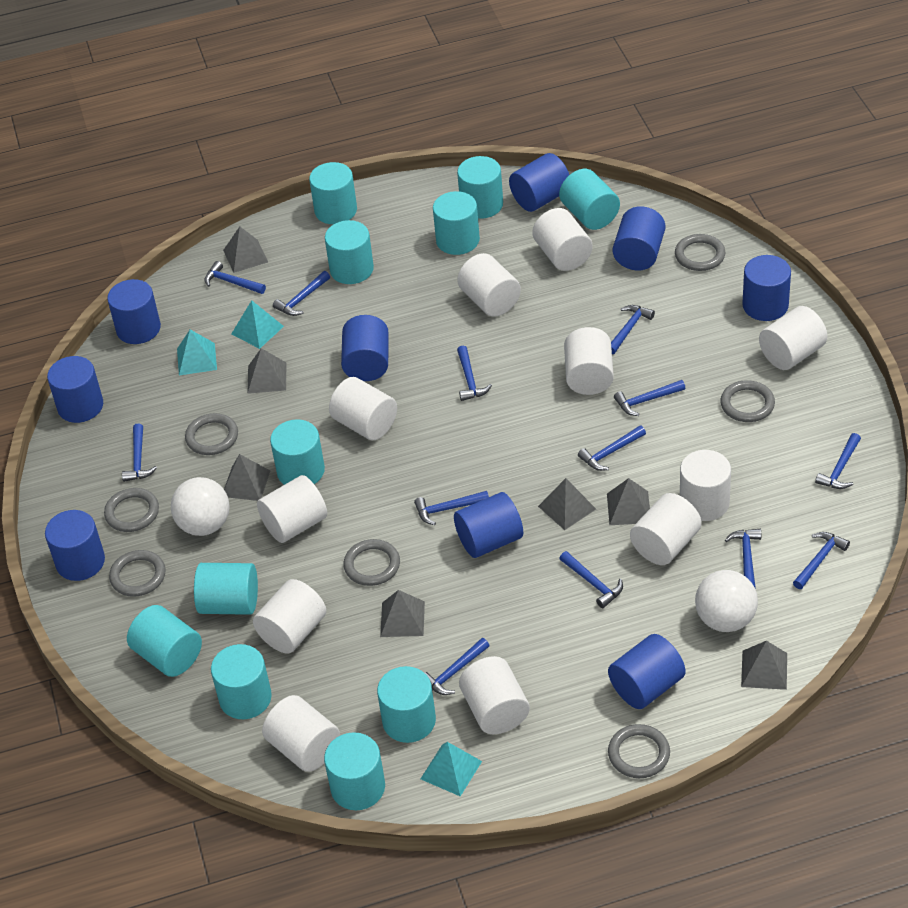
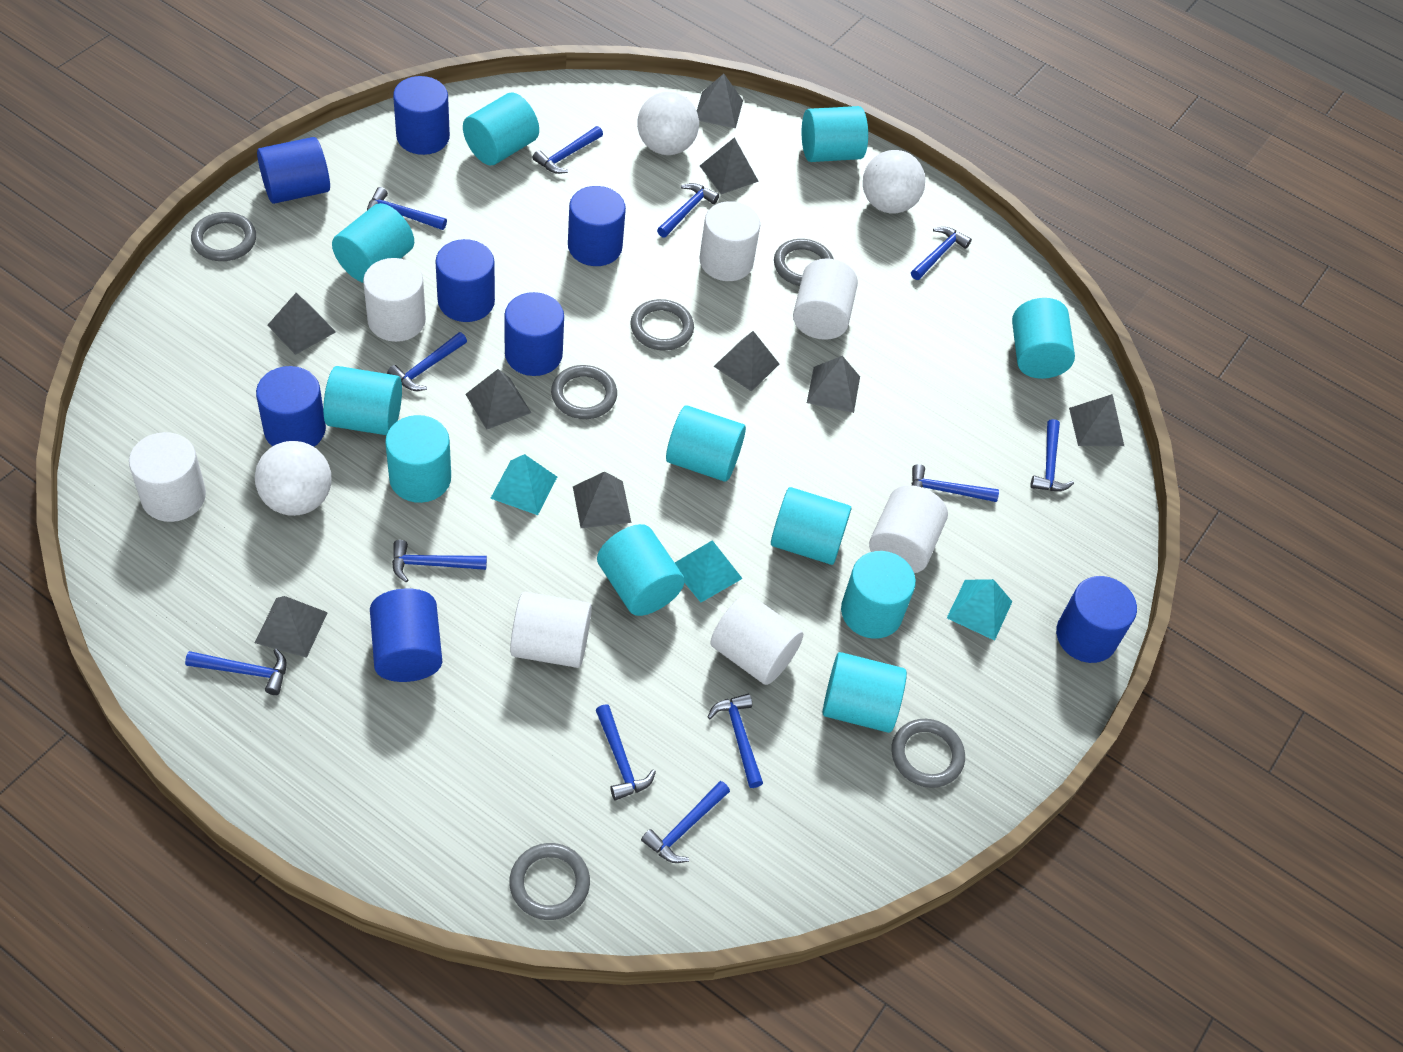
blue cylinder: [45,510,105,581] [47,356,103,423] [107,279,161,344] [341,315,389,381] [454,492,523,558] [509,153,569,212] [608,634,686,709] [613,206,665,271] [742,255,791,321] = 9 -> [256,366,326,447] [257,137,330,204] [370,588,442,682] [393,76,450,155] [436,239,495,322] [505,292,564,376] [568,186,626,266] [1056,576,1137,663] = 8
blue hammer: [122,424,157,482] [204,261,266,294] [273,271,330,316] [414,491,489,525] [424,638,490,695] [457,346,492,401] [559,551,623,608] [578,425,646,471] [611,305,655,354] [614,380,685,416] [725,529,761,589] [793,532,850,589] [815,433,861,489] = 13 -> [185,649,287,695] [367,187,447,230] [387,332,467,391] [392,540,487,582] [533,126,603,174] [596,704,656,801] [641,781,730,863] [657,183,719,238] [708,694,763,788] [911,227,972,280] [912,464,999,502] [1030,419,1074,491] = 12
grey pyramid: [223,227,268,273] [224,454,270,501] [247,348,286,394] [380,590,425,637] [538,478,596,530] [607,478,650,525] [741,641,787,690] = 7 -> [255,596,328,658] [267,293,336,355] [465,369,531,430] [573,471,632,528] [697,74,743,128] [700,137,759,194] [713,331,779,392] [807,356,860,413] [1069,394,1124,446] = 9
grey ring: [104,488,159,532] [109,550,166,597] [185,413,238,455] [343,539,400,586] [608,724,670,778] [675,234,725,271] [720,380,775,422] = 7 -> [191,212,256,261] [509,843,590,920] [551,365,617,419] [630,299,694,351] [774,239,834,286] [891,719,965,788] = 6
white ball: [171,477,229,536] [695,570,758,632] = 2 -> [255,441,331,516] [637,91,699,155] [863,150,925,213] = 3
white cylinder: [253,579,326,654] [257,475,327,543] [262,695,340,772] [329,377,397,440] [457,253,521,317] [459,656,530,734] [532,208,593,271] [564,327,614,395] [630,493,701,565] [680,450,731,521] [759,306,827,370] = 11 -> [129,432,206,522] [363,258,426,342] [510,592,592,668] [699,201,760,281] [710,594,803,685] [793,258,858,340] [869,485,948,573] = 7

